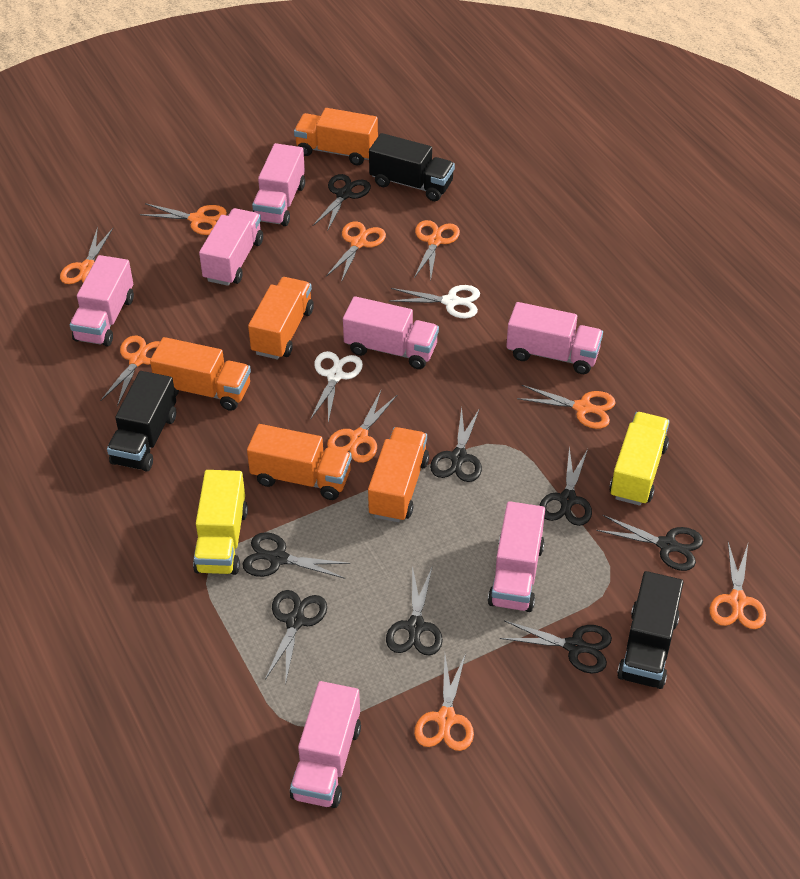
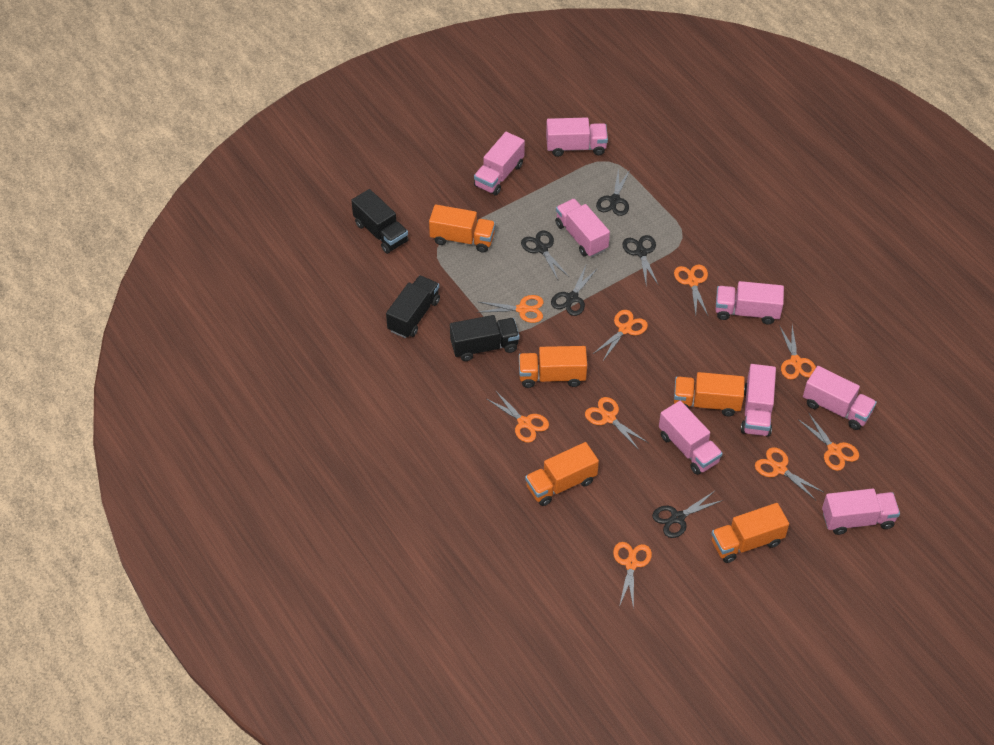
black scissors: [242,532,350,579] [265,590,327,681] [313,174,371,231] [386,565,443,655] [430,407,482,482] [499,620,612,674] [539,447,592,526] [596,515,703,571] = 8 -> [521,231,569,280] [551,266,598,316] [596,167,630,216] [622,235,659,286] [652,491,723,538] = 5
pink truck: [70,255,134,347] [199,208,263,286] [252,143,305,226] [290,681,361,808] [343,296,439,369] [488,501,545,612] [506,302,603,374] = 7 -> [474,132,525,196] [546,117,608,157] [555,199,610,257] [659,401,723,475] [715,281,784,324] [741,364,776,437] [803,366,877,430] [822,489,900,535] = 8
white scissors: [310,351,363,423] [389,285,480,318] = 2 -> none = 0
yellow truck: [193,470,248,575] [609,412,670,506] = 2 -> none = 0

